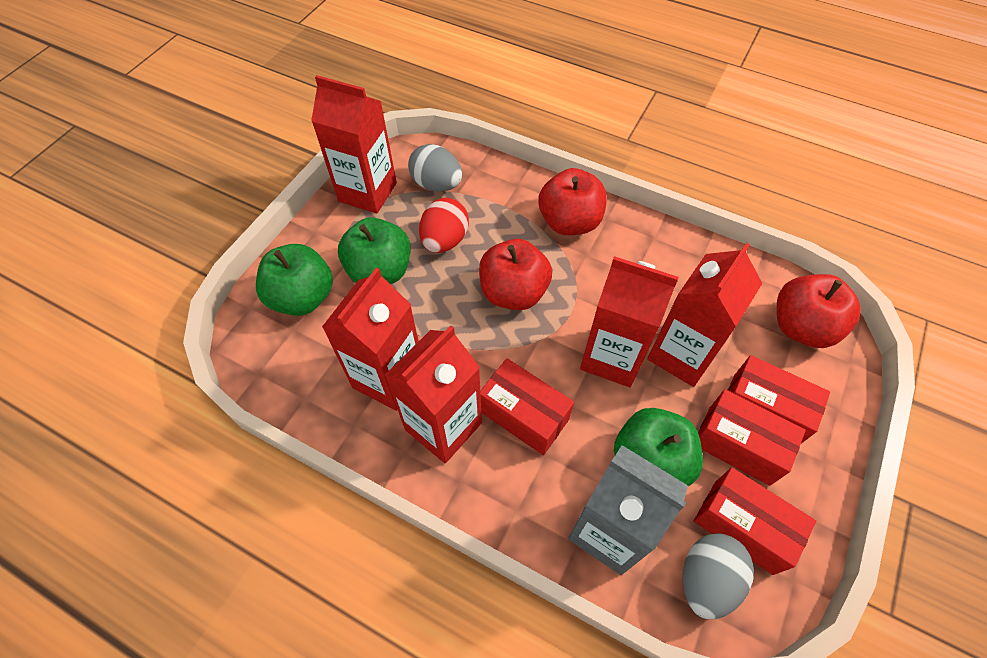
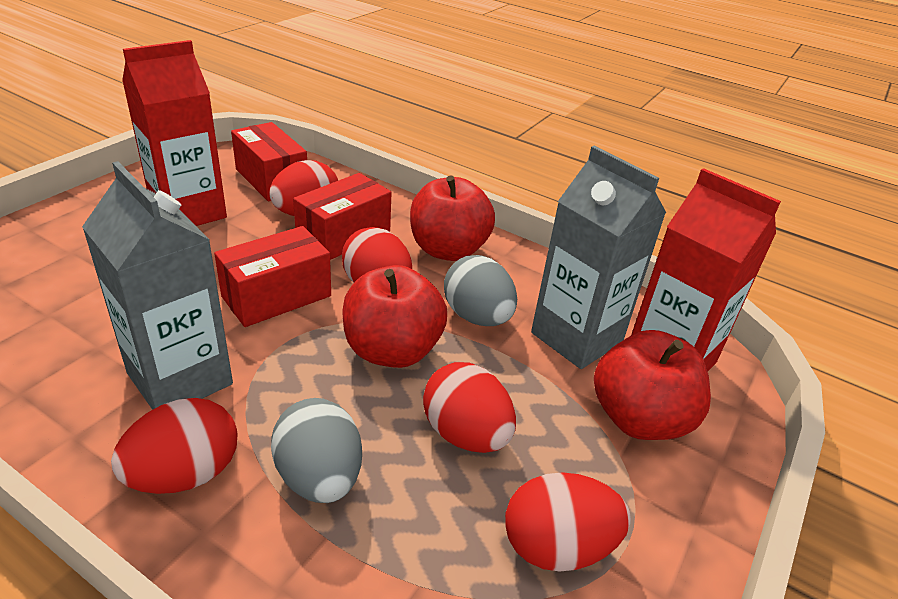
green apple: [256,244,333,316] [338,217,410,284] [614,408,703,486] = 3 -> none = 0
grey carton: [568,445,688,575] = 1 -> [82,161,233,410] [531,146,666,369] = 2
red box: [480,358,574,455] [694,467,816,575] [698,389,806,486] [728,355,830,444] = 4 -> [214,226,331,327] [231,122,307,201] [293,173,392,260] = 3
red carton: [311,75,397,213] [322,267,419,411] [385,326,482,463] [580,256,679,387] [647,243,762,387] = 5 -> [122,40,227,226] [631,168,781,372] = 2
red egg: [419,198,469,253] = 1 -> [111,398,237,494] [269,160,338,216] [342,227,412,283] [423,362,516,453] [505,472,631,572] = 5

